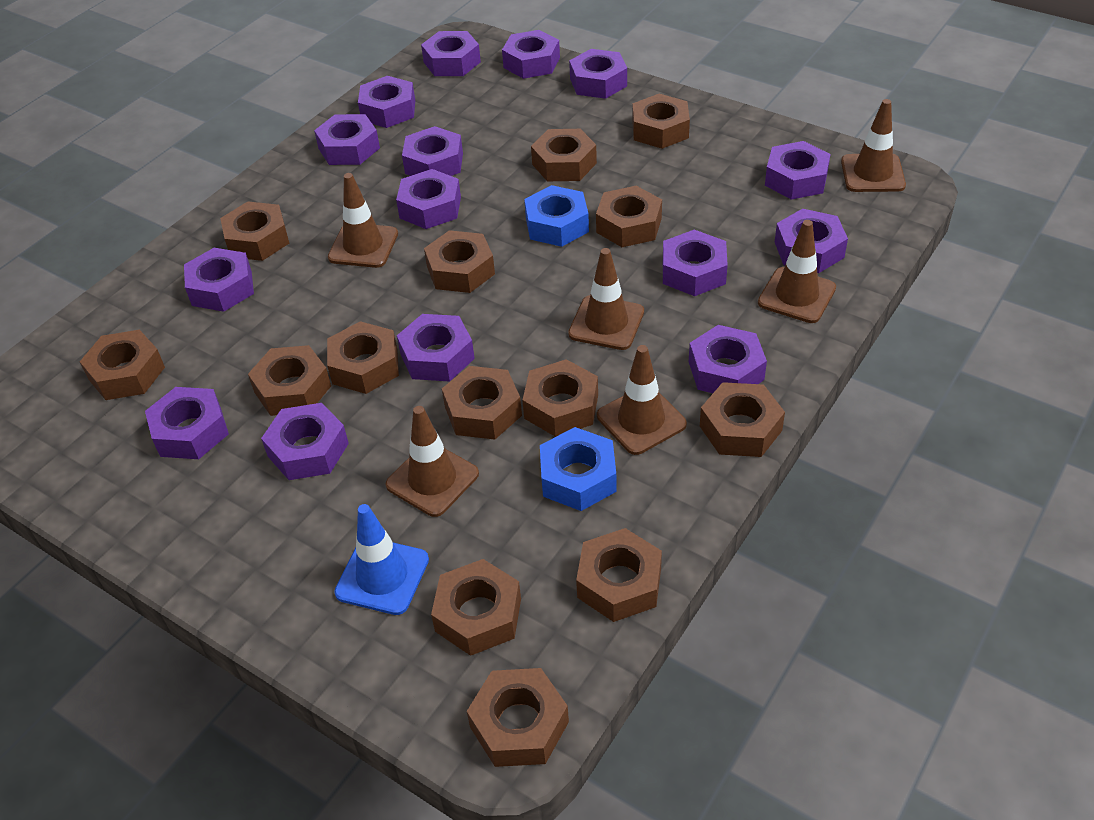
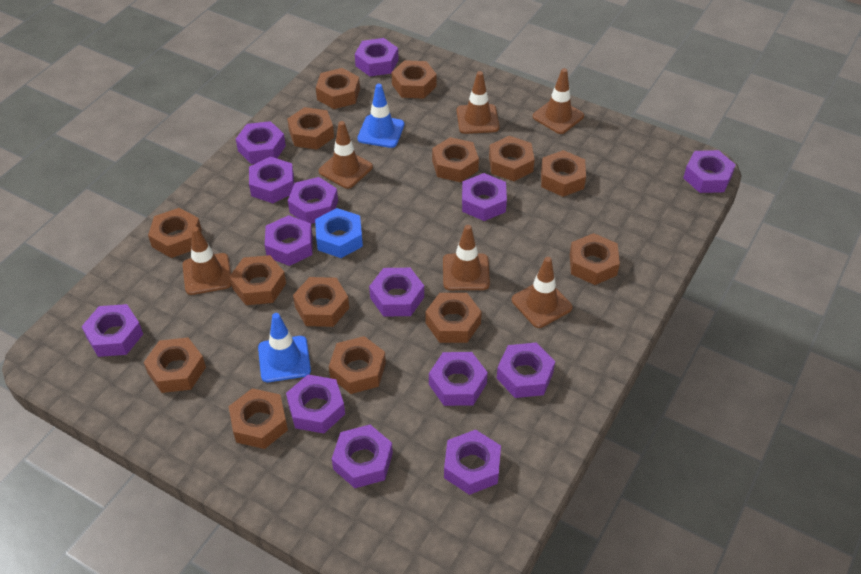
blue nut: [524,185,589,247] [540,427,617,511] = 2 -> [315,208,363,258] = 1
blue traffic cone: [334,504,429,615] = 1 -> [258,313,311,382] [357,84,404,148] = 2
purple nut: [145,387,229,459] [184,248,254,312] [261,403,349,480] [314,114,380,165] [358,76,415,128] [396,169,461,229] [397,314,475,382] [402,126,463,176] [421,31,481,76] [502,30,560,79] [569,49,627,99] [663,230,728,296] [689,325,767,393] [765,141,830,200] [775,209,848,273] = 15 -> [81,304,143,357] [236,121,286,164] [249,157,294,203] [265,215,313,266] [286,374,345,433] [288,177,338,224] [332,425,393,488] [355,38,399,76] [369,268,424,317] [429,352,488,406] [444,429,501,495] [462,173,507,221] [497,343,555,398] [683,150,736,193] = 14

